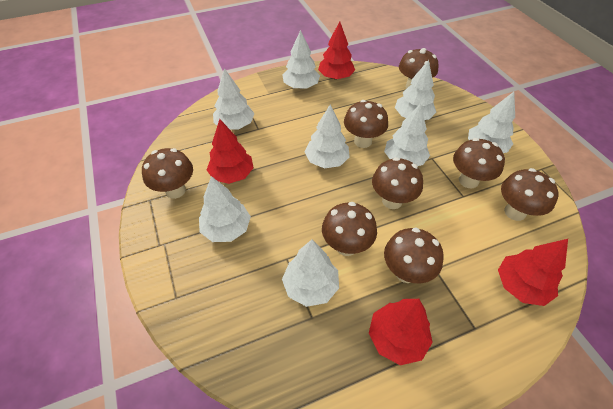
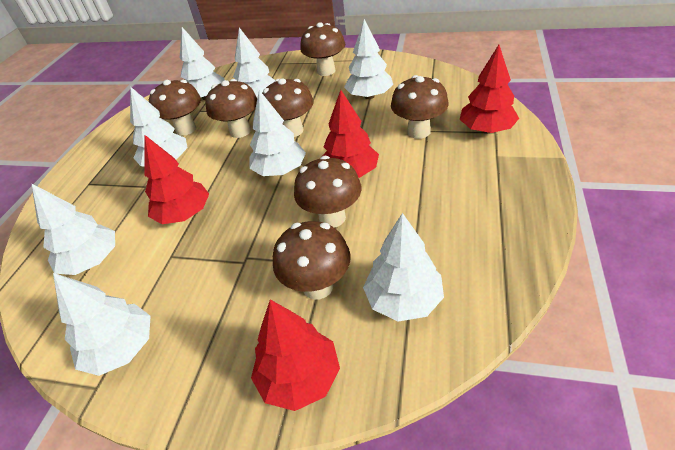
brown mushroom: [142,148,193,199] [322,202,377,256] [344,100,388,148] [372,157,423,209] [384,227,444,283] [399,48,438,89] [453,138,505,188] [501,168,559,221] = 8 -> [149,80,201,136] [205,79,257,138] [262,78,314,137] [273,221,351,300] [294,156,361,228] [300,22,345,76] [391,75,449,139] = 7

